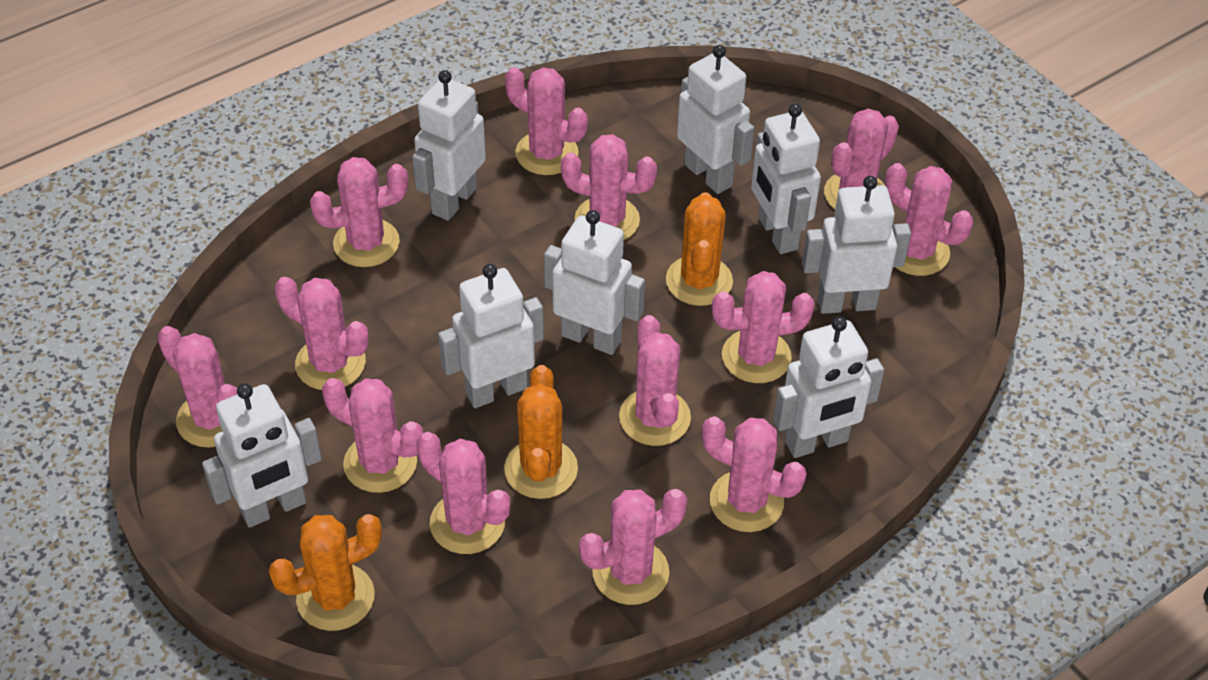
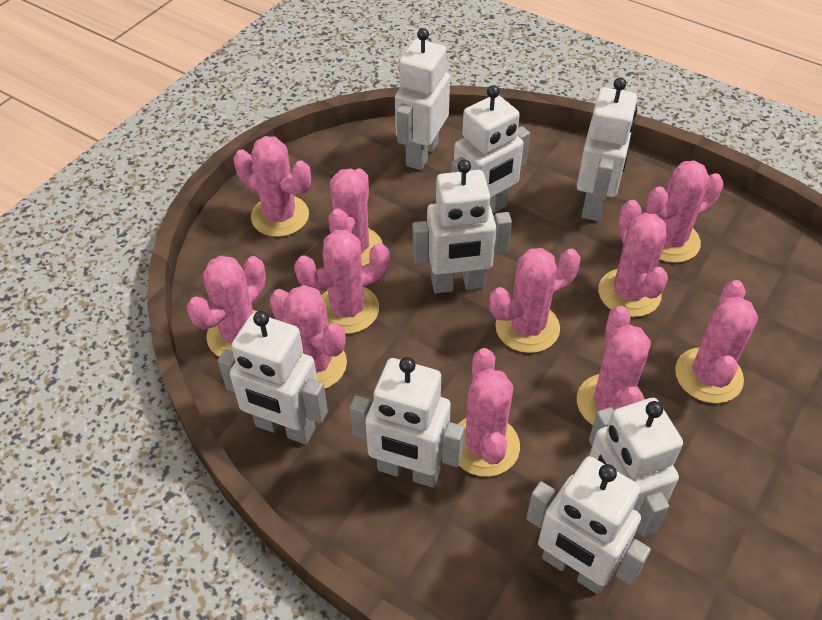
orange cactus: [268,514,382,631] [504,365,578,499] [666,192,733,306] = 3 -> none = 0
pink cactus: [157,326,237,448] [275,277,368,390] [310,157,408,267] [322,378,423,493] [417,432,510,554] [505,67,588,175] [561,134,657,240] [579,489,687,605] [619,315,691,446] [702,416,807,532] [712,271,815,383] [824,108,899,209] [885,163,973,276] = 13 -> [186,256,266,357] [234,136,311,237] [270,285,347,389] [294,230,390,334] [328,168,383,266] [458,348,520,477] [489,248,580,353] [577,306,651,425] [598,200,668,317] [646,160,723,263] [675,280,758,403] = 11

